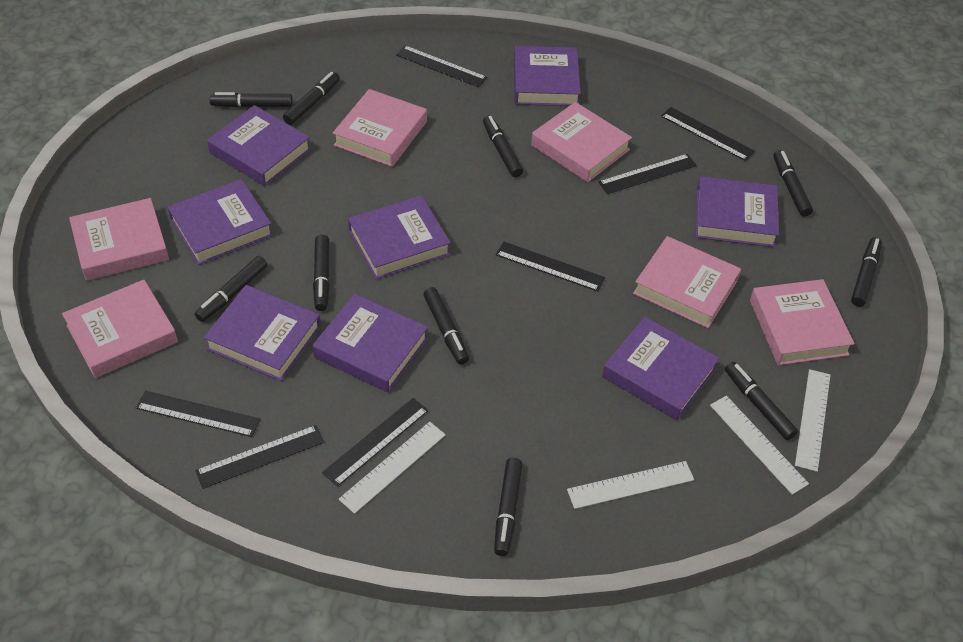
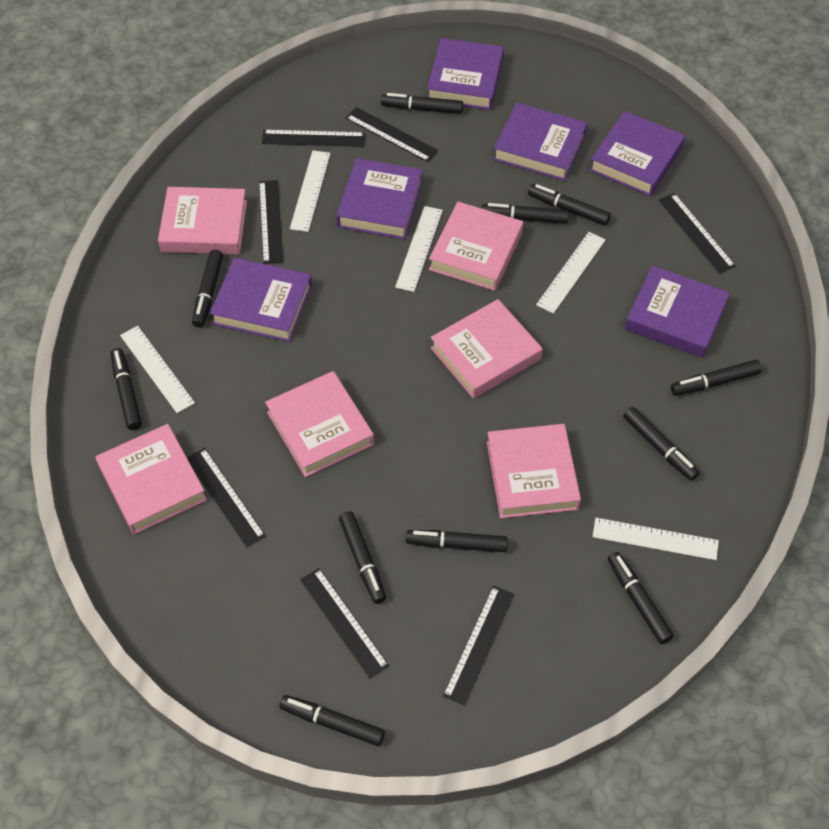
black marker: [195,256,267,322] [210,92,293,108] [283,72,340,125] [313,235,330,311] [423,287,469,365] [483,115,523,178] [494,458,522,556] [725,362,798,440] [773,150,813,217] [851,237,882,307] = 10 -> [111,348,142,430] [192,250,223,327] [280,695,385,746] [339,511,386,604] [381,93,463,114] [406,530,508,552] [482,203,569,224] [528,184,611,226] [608,552,674,644] [623,407,700,481] [671,360,762,396] = 11
purple book: [167,179,273,265] [204,285,321,381] [207,105,311,186] [313,294,428,393] [348,195,451,279] [514,46,581,106] [602,317,719,420] [696,176,779,247] = 8 -> [210,258,312,342] [336,158,423,239] [427,38,504,110] [493,102,587,181] [589,111,685,196] [625,265,730,358] = 6
white ruler: [339,422,446,514] [567,461,694,509] [710,396,809,495] [795,369,830,472] = 4 -> [120,326,195,413] [290,150,331,232] [395,206,443,292] [536,232,606,314] [592,518,719,560] = 5

